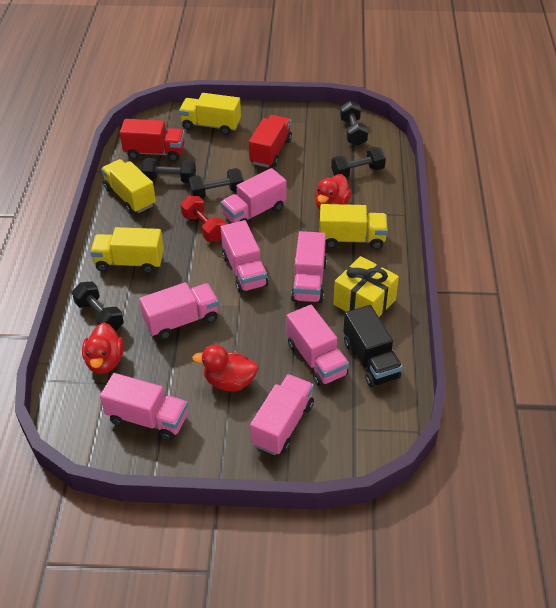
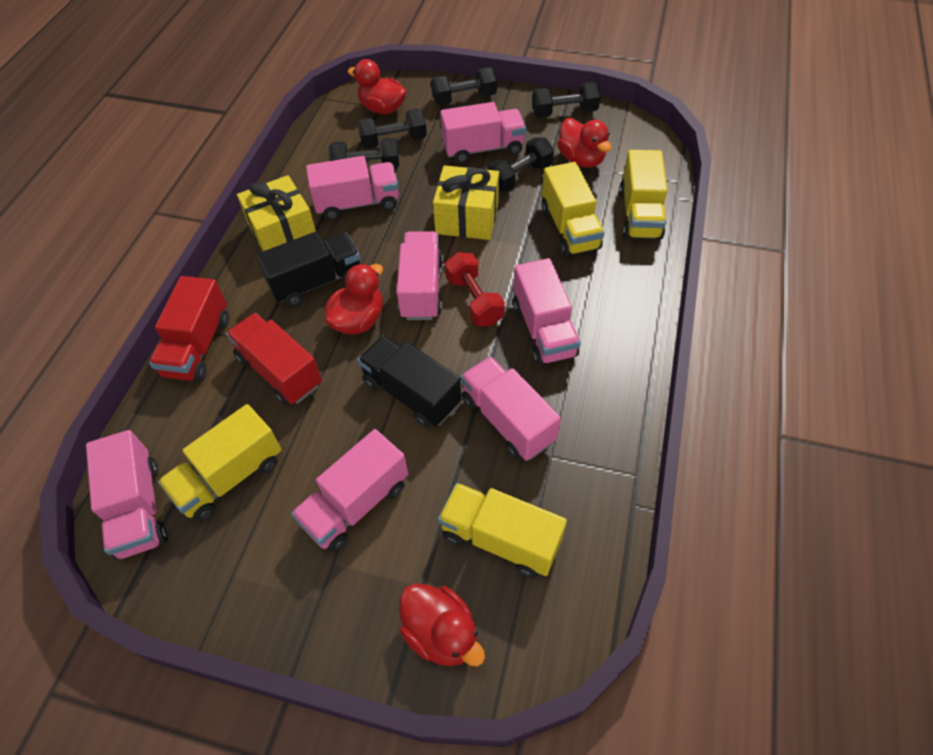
black truck: [343,305,402,387] = 1 -> [256,232,361,307] [358,336,461,428] = 2
red duck: [82,322,124,374] [192,345,258,391] [315,174,352,210] = 3 -> [325,264,383,335] [347,59,407,114] [399,584,485,667] [557,118,612,168] = 4
yellow gift: [333,256,399,317] = 1 -> [237,175,316,251] [433,165,499,240] = 2

